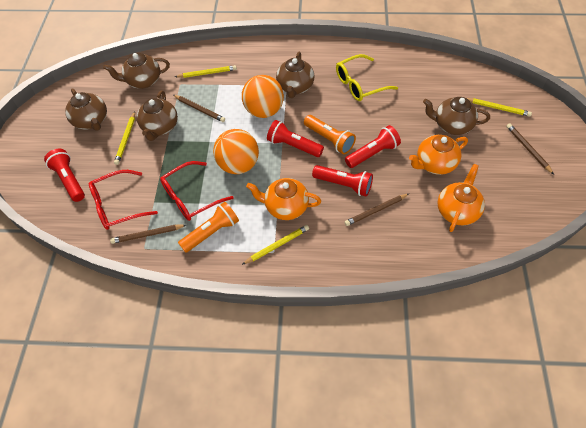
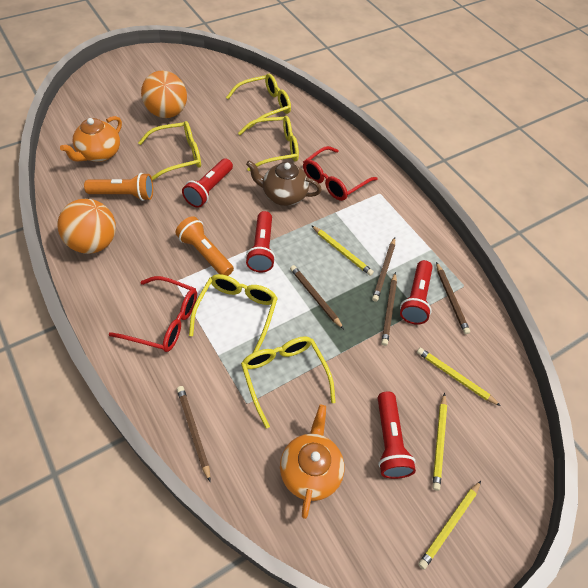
brown pencil: [110,225,186,244] [173,95,225,122] [344,194,409,226] [506,124,554,174] = 4 -> [177,386,211,482] [290,265,344,329] [372,237,395,302] [381,272,397,346] [436,262,470,334] = 5
brown teapot: [65,89,107,131] [103,53,170,89] [137,91,178,141] [276,52,314,98] [423,97,490,135] = 5 -> [246,160,322,206] = 1
orange teapot: [246,178,321,220] [409,135,468,175] [438,164,485,232] = 3 -> [60,116,122,162] [280,405,344,519] = 2
yellow glasses: [336,54,398,101] = 1 -> [138,121,201,181] [189,274,278,353] [226,73,291,129] [238,116,299,171] [241,336,336,429] = 5

